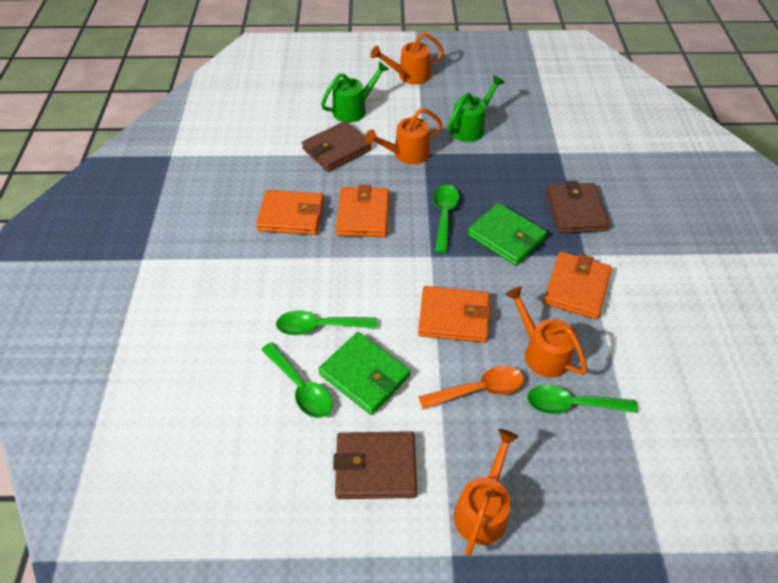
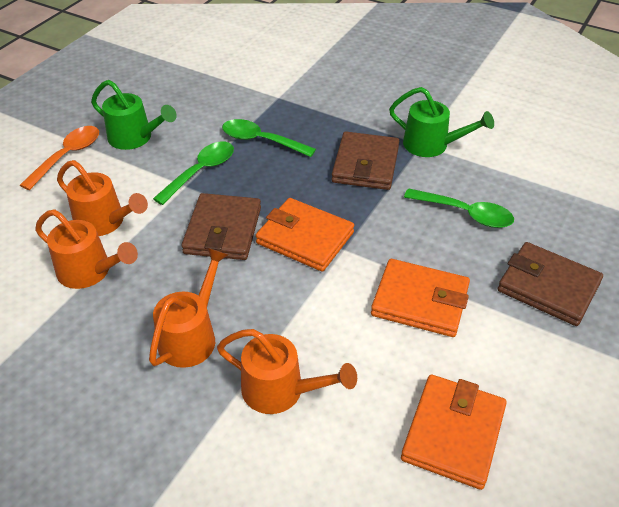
green spoon: [261,342,332,418] [276,310,377,335] [433,185,459,253] [527,385,638,414] = 4 -> [153,142,234,205] [222,119,316,157] [404,188,514,228] = 3
green wallet: [318,332,410,415] [468,203,547,266] = 2 -> none = 0
orange wallet: [256,190,324,235] [336,184,389,237] [418,286,491,343] [543,252,612,320] = 4 -> [256,198,354,271] [371,259,470,337] [401,374,507,490] = 3

